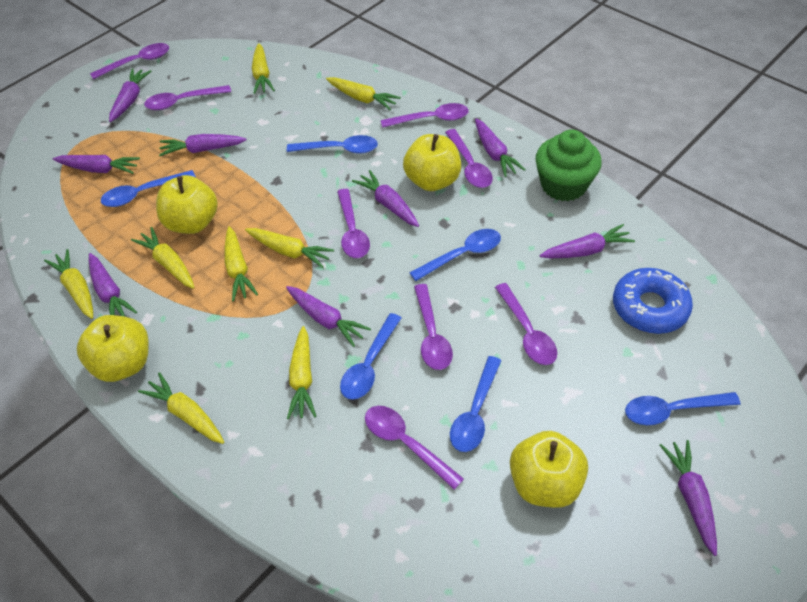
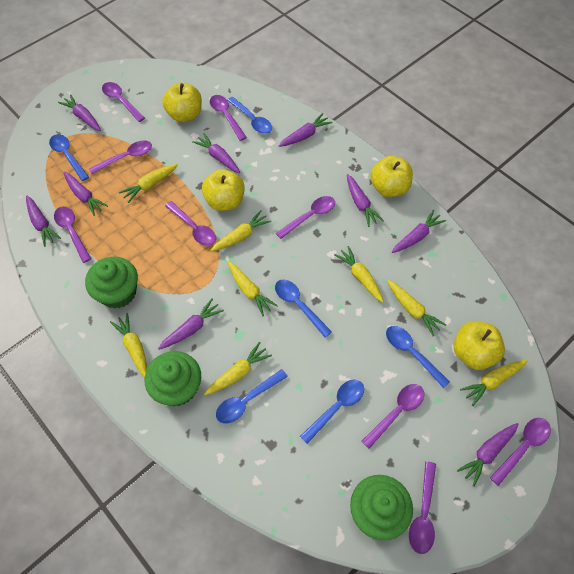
blue donut: [613,268,693,334] = 1 -> none = 0
green cupcake: [536,129,602,201] = 1 -> [85,257,138,308] [145,351,201,406] [350,475,413,541] = 3
purple spoon: [90,43,169,80] [144,85,231,110] [337,189,370,258] [365,406,464,490] [381,103,469,128] [414,284,453,370] [445,129,493,188] [495,283,557,365] = 8 -> [54,207,91,263] [89,140,152,174] [102,82,145,122] [165,201,216,246] [210,95,247,141] [276,196,335,239] [362,384,424,449] [409,461,436,554] [490,418,551,486] = 9

